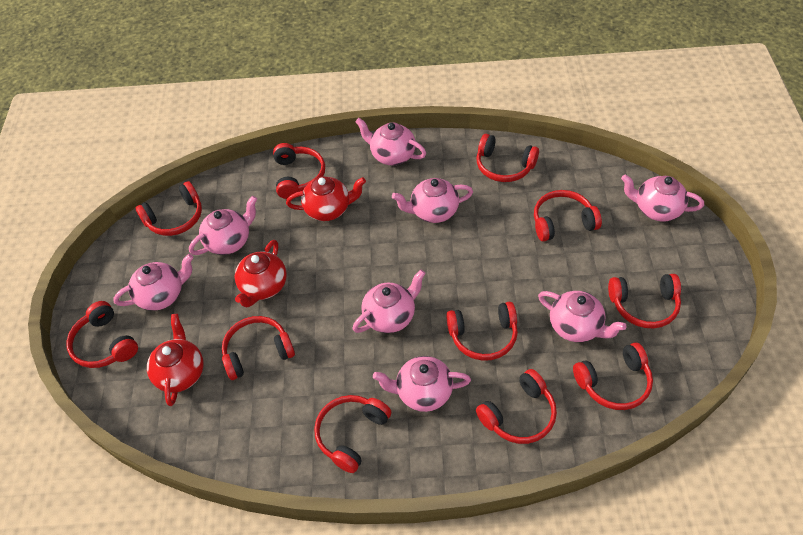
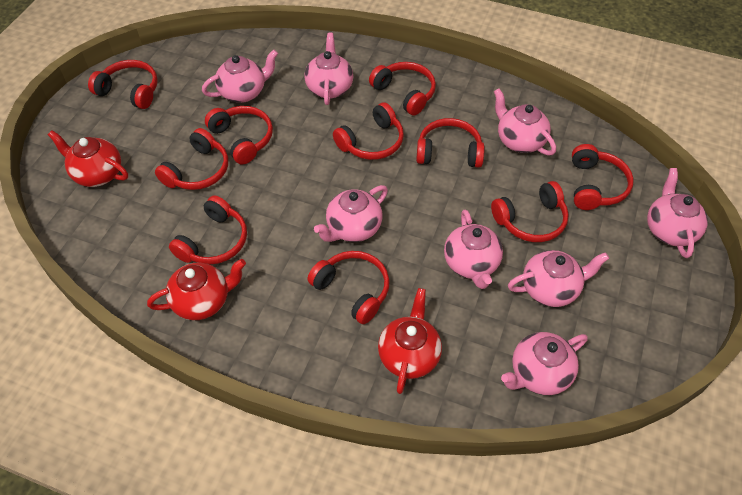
red headphones: [66,301,138,368] [136,181,202,236] [222,316,295,380] [273,143,325,199] [314,395,391,473] [446,302,518,361] [476,134,539,182] [476,369,557,444] [534,190,602,242] [573,342,653,410] [608,274,681,328] = 11 -> [88,60,158,109] [155,128,228,190] [169,195,247,265] [205,106,273,164] [308,251,390,324] [333,102,404,160] [369,62,436,116] [416,118,484,168] [491,181,569,242] [572,144,634,210] = 10

